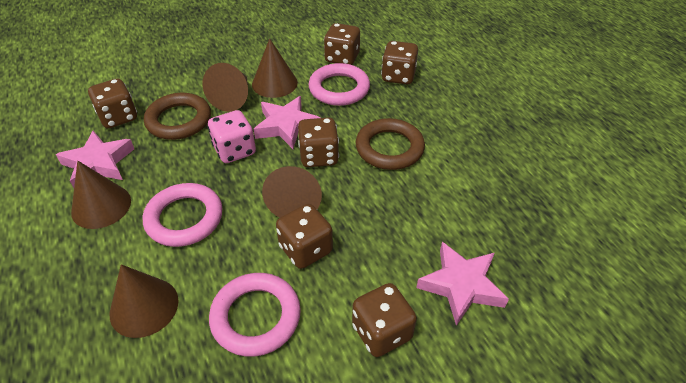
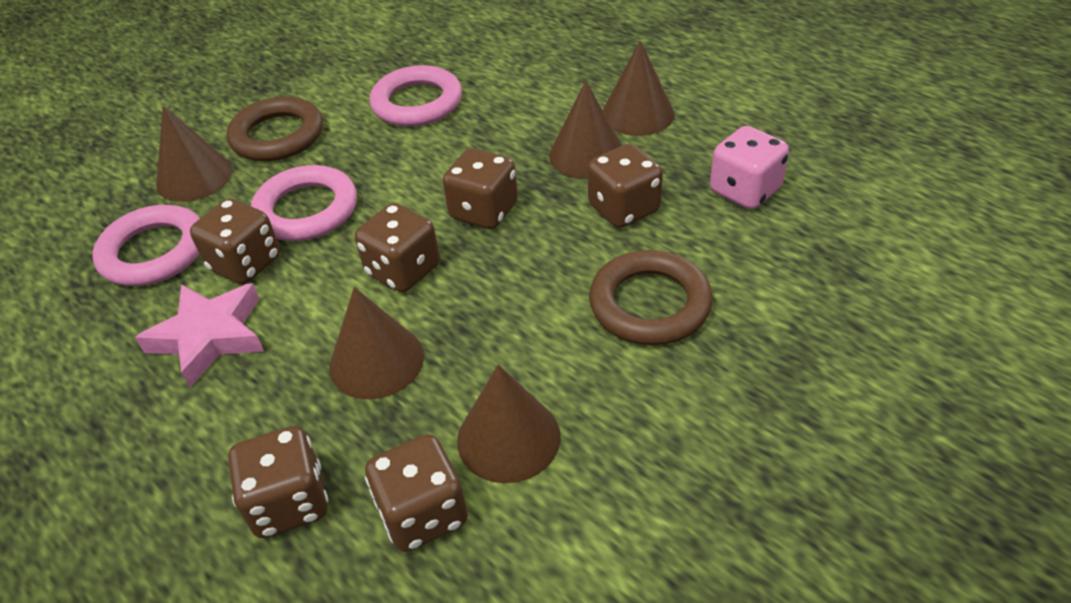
pink star: [56,131,134,188] [254,96,320,149] [416,242,509,326] = 3 -> [135,283,264,387] = 1

